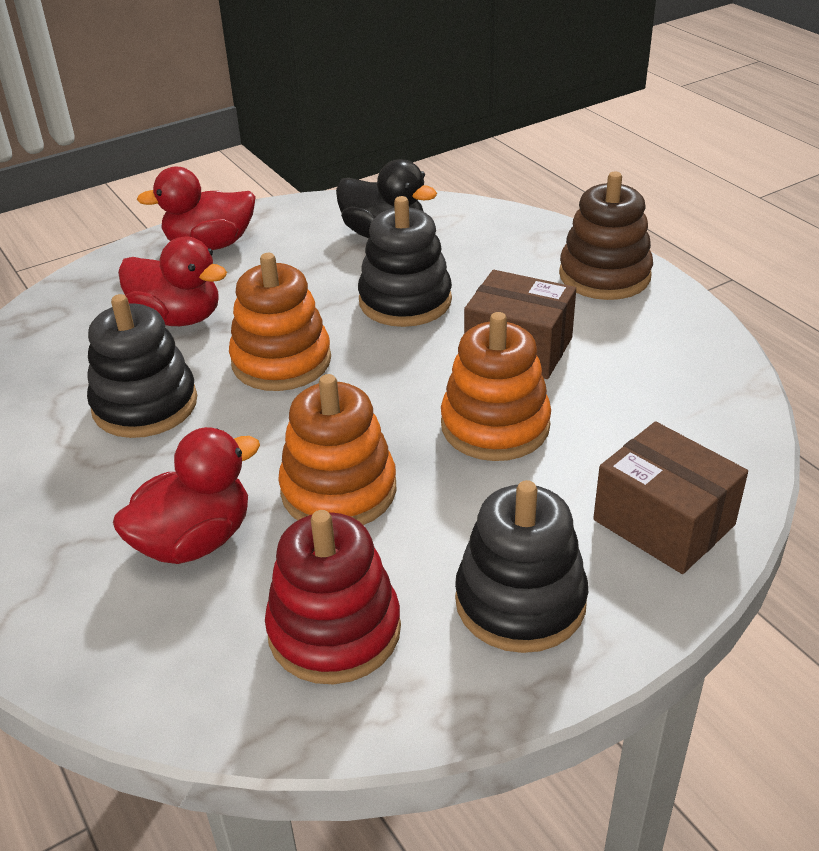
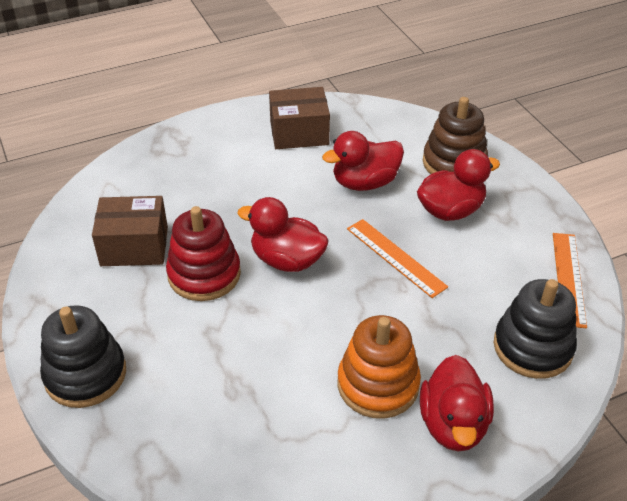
black duck: [336,159,437,238] = 1 -> none = 0
black stacking toy: [87,294,197,438] [358,196,452,327] [455,480,588,653] = 3 -> [40,305,126,408] [494,279,577,379] = 2
orange ruler: none = 0 -> [347,219,448,298] [553,233,587,328] = 2
orange stacking toy: [229,253,331,391] [278,374,396,525] [441,312,551,461] = 3 -> [338,315,421,419] = 1
red duck: [113,427,260,564] [118,237,227,326] [137,167,256,250] = 3 -> [237,197,329,272] [322,131,404,191] [417,149,500,221] [420,355,494,451] = 4

